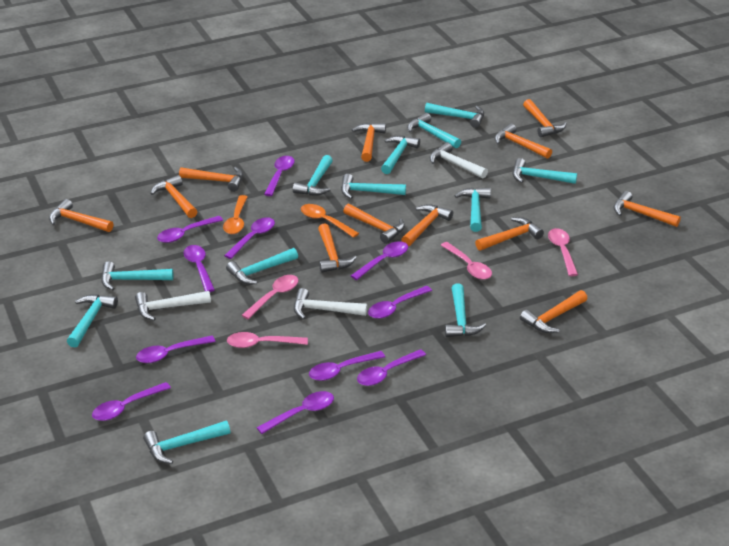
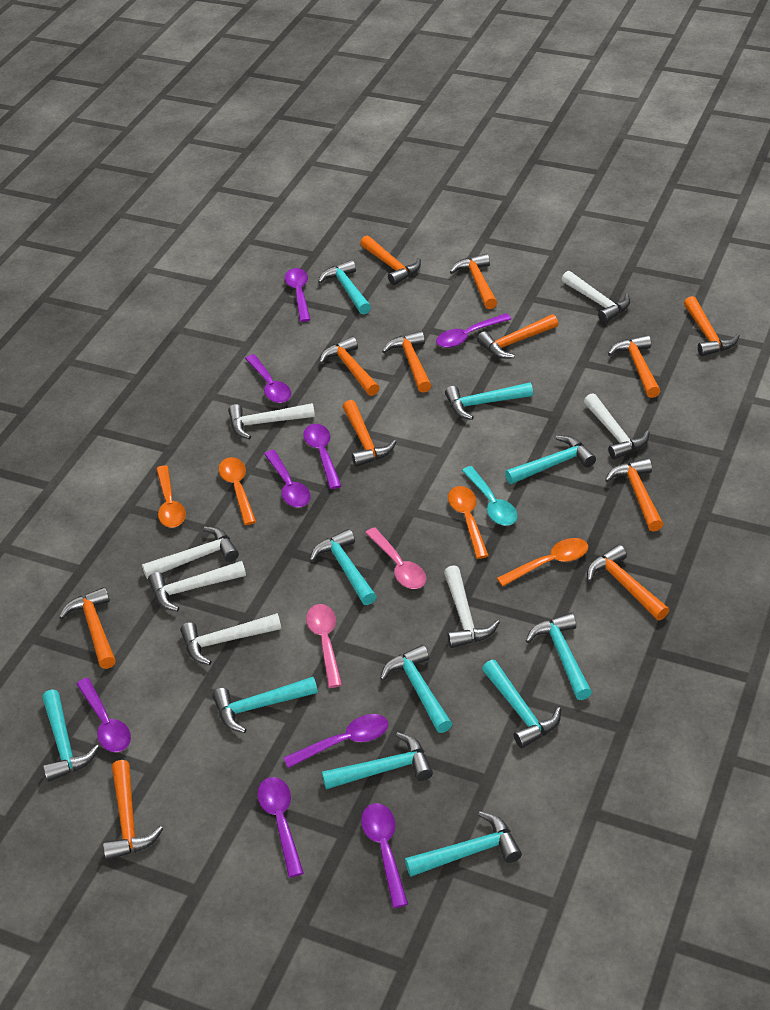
orange spoon: [223,195,248,234] [301,204,359,238] = 2 -> [156,465,186,528] [218,457,256,525] [448,486,489,559] [497,538,588,586] = 4
pink spoon: [227,332,308,348] [241,275,298,319] [441,242,492,280] [548,228,578,276] = 4 -> [306,604,342,688] [365,527,426,589] = 2
purple spoon: [92,382,171,421] [136,336,216,363] [157,216,223,243] [184,245,215,292] [224,217,275,259] [257,391,334,434] [264,156,295,196] [309,351,385,381] [351,241,408,280] [357,349,426,386] [368,286,432,319] = 11 -> [76,678,131,752] [245,354,291,403] [257,777,304,878] [264,450,311,507] [283,714,388,768] [285,268,311,322] [303,424,342,489] [361,803,408,908] [436,313,511,348] = 9
turquoise hammer: [67,294,118,348] [101,261,173,291] [143,421,230,464] [226,248,298,285] [293,155,333,196] [341,174,406,199] [381,136,420,174] [407,113,461,148] [425,103,484,128] [445,283,486,337] [455,187,491,232] [513,158,577,184] = 12 -> [42,689,99,782] [212,677,318,733] [310,529,377,605] [318,260,371,315] [322,732,433,789] [380,645,452,733] [405,811,522,877] [445,382,533,420] [482,660,561,748] [505,435,596,484] [526,613,592,700] = 11
turquoise spoon: none = 0 -> [462,466,518,526] = 1
white hammer: [135,291,211,321] [294,288,367,319] [430,142,488,179] = 3 -> [142,527,239,579] [148,561,246,611] [180,613,281,665] [228,403,315,439] [444,565,500,648] [562,271,630,323] [584,393,650,460] = 7

